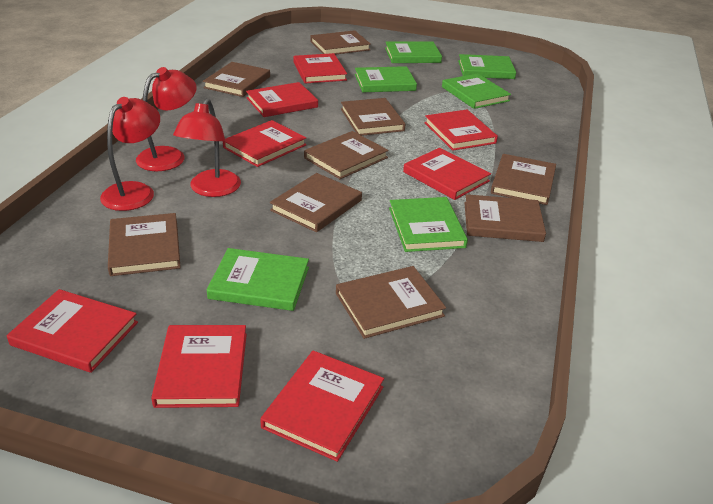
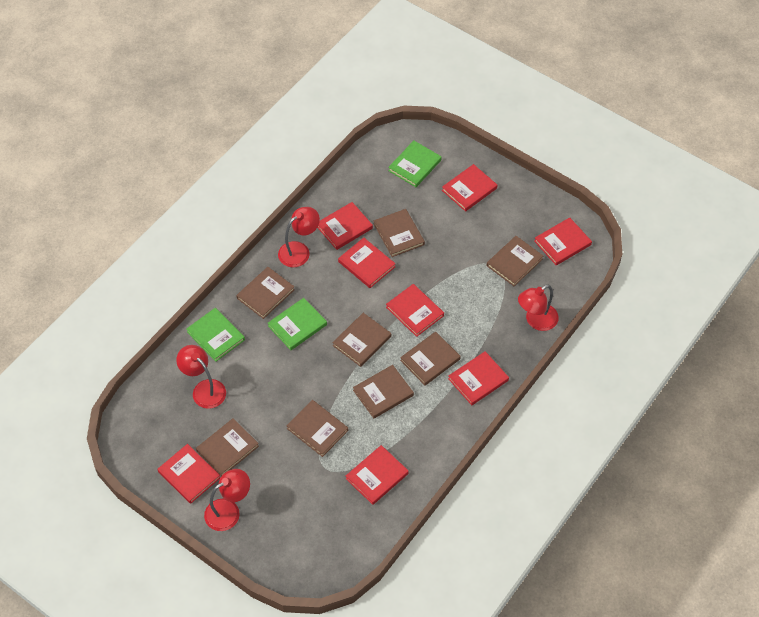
brown book: [108,213,181,276] [203,62,270,97] [270,173,362,232] [304,131,389,179] [310,30,371,55] [336,266,446,339] [341,98,406,136] [464,194,546,242] [491,154,556,205] = 9 -> [196,418,259,476] [236,267,295,319] [286,400,348,457] [333,313,391,367] [353,365,414,419] [374,209,425,257] [400,331,461,386] [487,236,543,286] = 8
green book: [207,248,309,311] [355,66,417,92] [385,41,442,63] [389,197,468,252] [442,73,511,109] [458,54,516,79] = 6 -> [186,308,245,362] [268,298,327,350] [388,140,442,187] = 3
red lamp: [100,97,160,211] [136,67,197,171] [173,98,241,197] = 3 -> [176,345,226,409] [204,469,250,531] [278,207,320,267] [518,285,559,331] = 4

